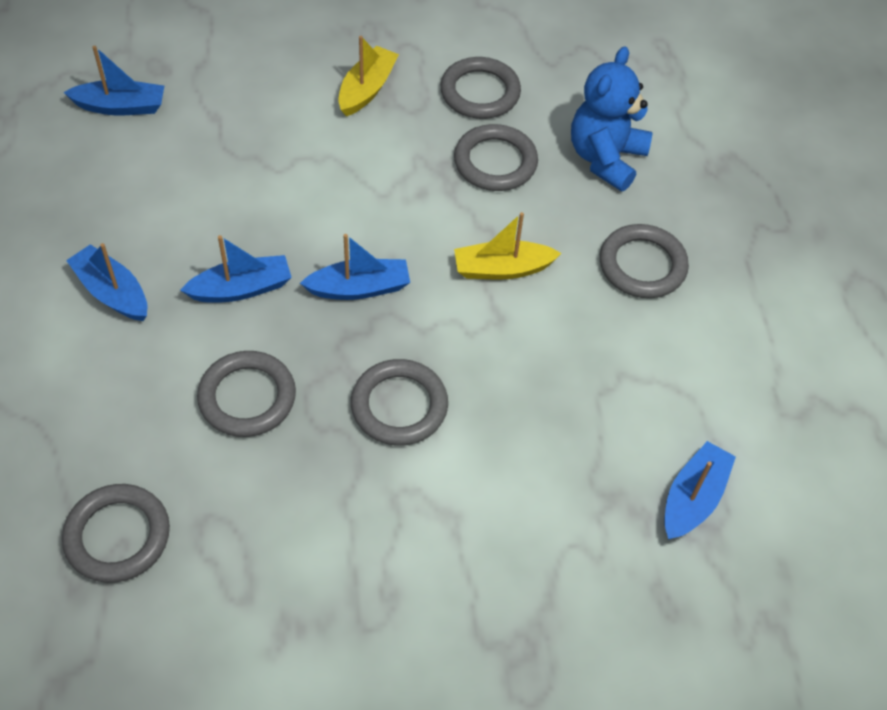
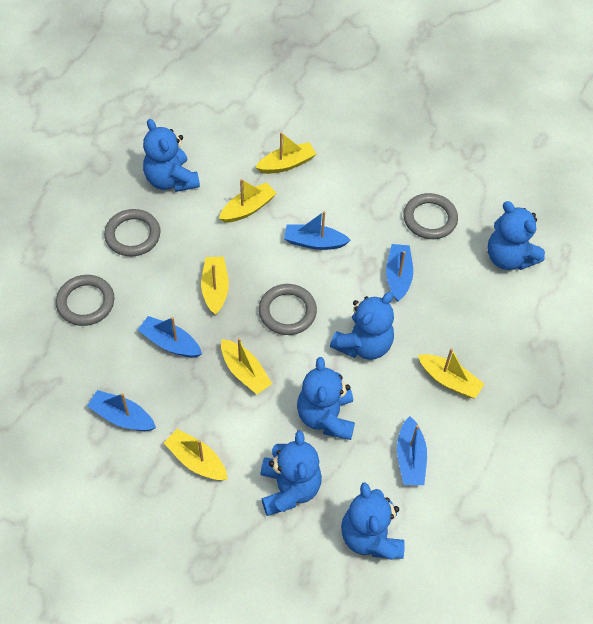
blue teddy bear: [571,46,652,191] = 1 -> [143,119,200,192] [260,430,322,516] [297,357,355,440] [330,292,394,360] [341,482,405,560] [488,201,545,270] = 6
grey ring: [62,484,170,583] [197,351,296,437] [351,359,448,446] [440,57,521,119] [454,124,538,191] [600,224,689,298] = 6 -> [56,275,115,326] [104,209,161,256] [259,284,317,335] [403,193,458,239] = 4
yellow boat: [338,36,399,117] [454,212,562,280] = 2 -> [164,429,228,480] [201,257,229,315] [219,179,277,223] [221,338,272,394] [255,132,316,174] [418,348,484,398] = 6

